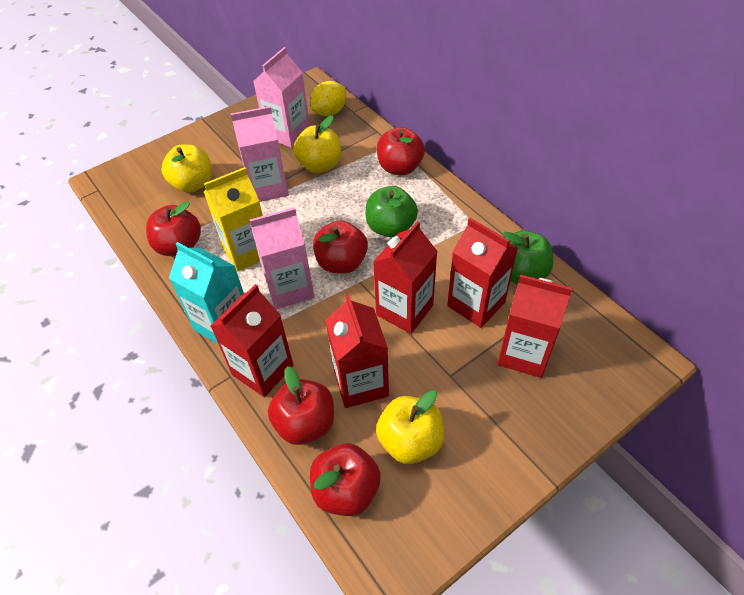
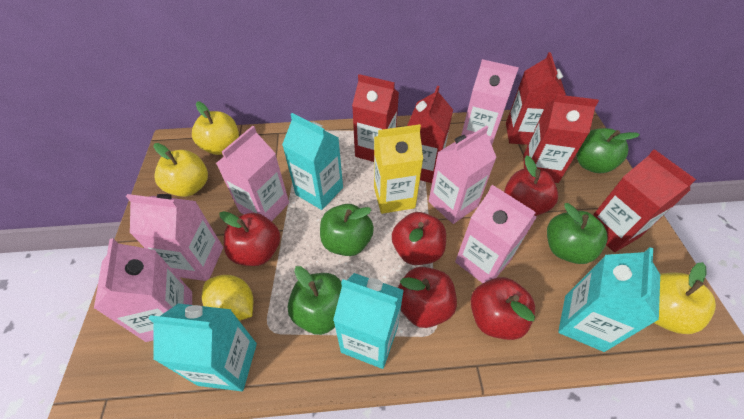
green apple: [366,186,418,237] [503,230,553,285] = 2 -> [288,266,342,335] [320,204,374,256] [547,203,608,264] [576,128,640,173] = 4
pink carton: [231,106,289,202] [250,207,314,309] [253,47,310,148] = 3 -> [94,238,192,342] [126,194,223,281] [216,126,289,221] [429,125,497,224] [455,185,537,283] [461,59,519,145] = 6
turquoise carton: [169,242,244,345] = 1 -> [149,304,257,391] [282,113,343,210] [333,273,404,369] [558,247,660,352] = 4

